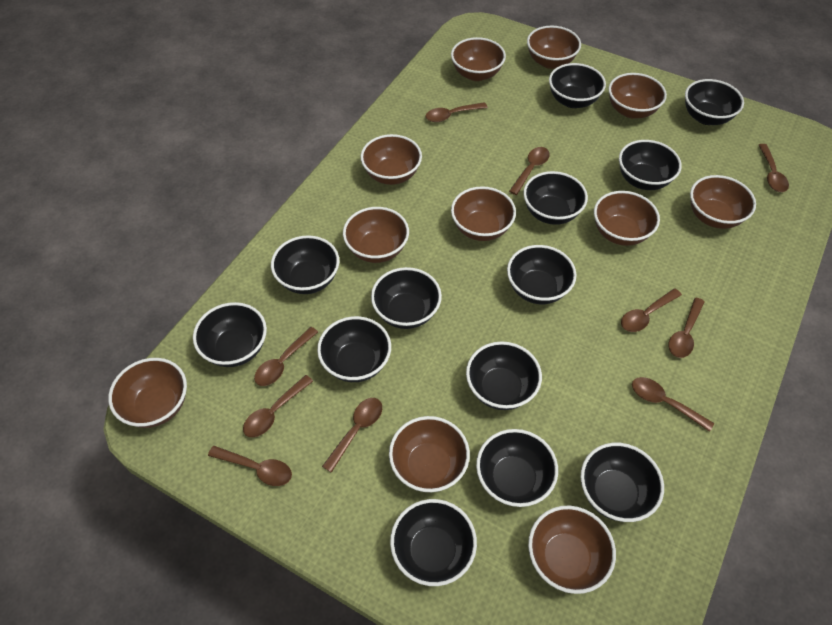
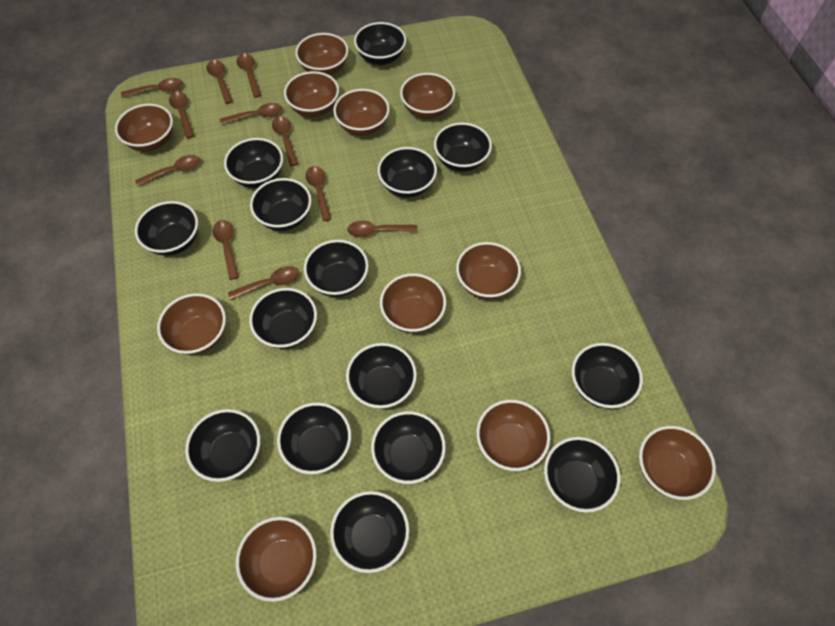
black bowl: [193,302,267,367] [271,235,339,294] [317,316,391,382] [371,267,442,329] [390,499,477,586] [466,341,542,410] [476,429,558,507] [507,245,576,304] [523,171,588,225] [549,63,606,108] [580,443,664,522] [619,140,682,190] [685,79,744,125] = 13 -> [135,201,198,256] [185,409,260,482] [224,138,283,188] [249,288,317,349] [250,178,312,231] [277,402,351,474] [304,240,369,297] [330,491,409,573] [346,343,417,409] [354,22,406,65] [371,411,446,484] [377,147,437,198] [434,122,492,172] [544,437,621,513] [572,343,643,408] = 15
brown spoon: [208,446,292,486] [243,375,313,437] [254,327,318,386] [322,398,382,473] [425,102,488,122] [509,147,550,195] [621,288,682,332] [632,377,714,432] [668,298,705,358] [759,144,789,192] = 10 -> [121,78,183,98] [135,155,200,186] [169,91,194,139] [207,60,233,104] [213,220,239,280] [220,103,282,125] [228,266,299,300] [237,53,262,98] [272,116,298,166] [306,166,331,221] [347,220,417,237] = 11

